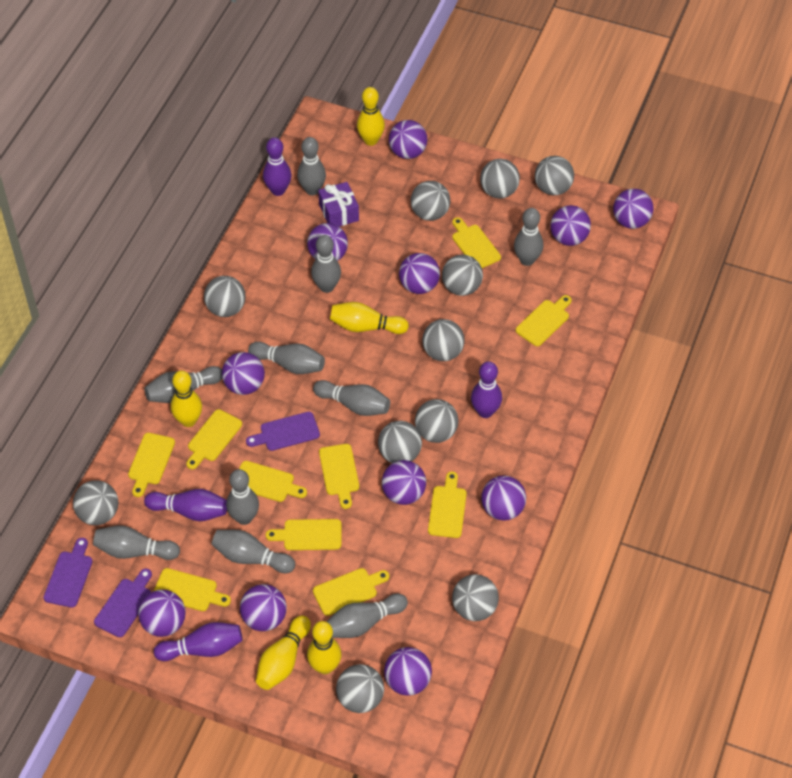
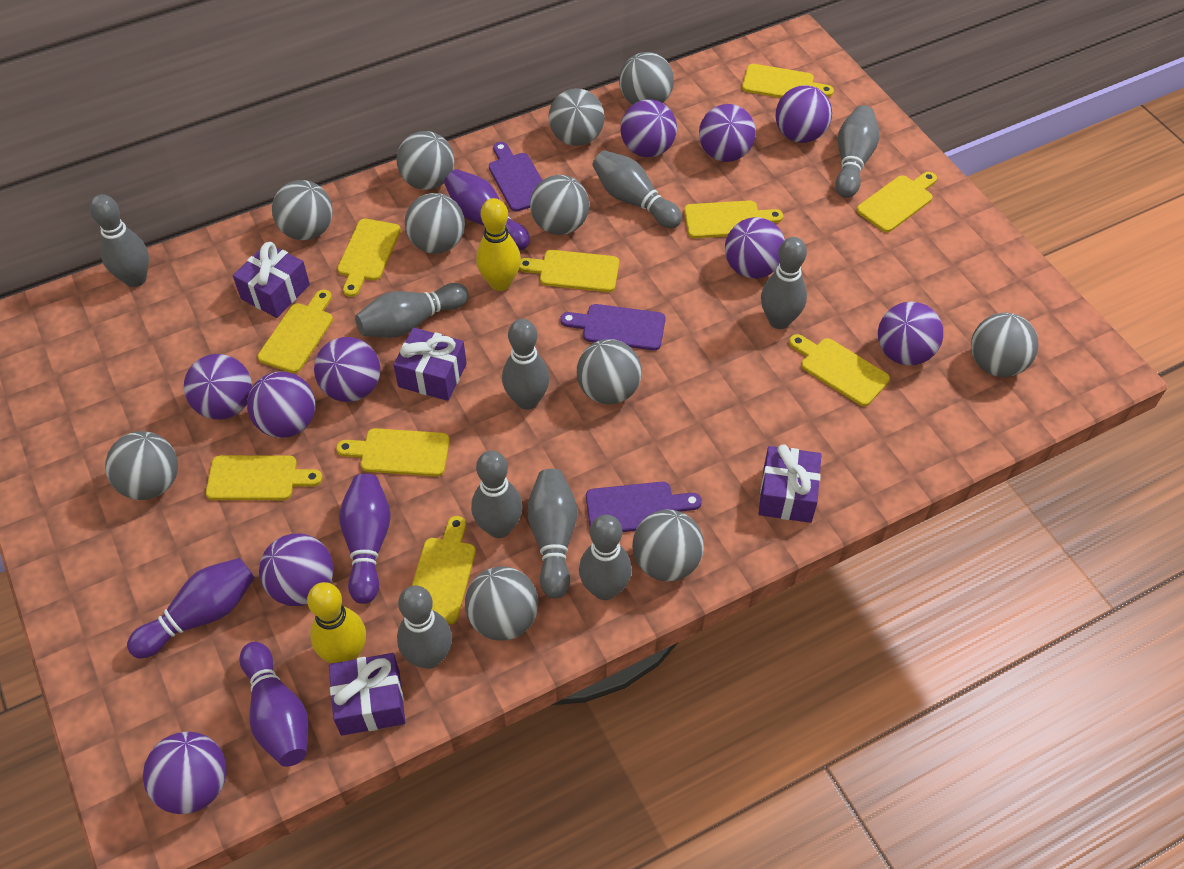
purple ball: [138,589,185,637] [222,352,265,395] [240,584,287,631] [307,223,348,261] [382,460,426,505] [384,647,432,696] [389,120,427,159] [399,253,440,294] [481,475,526,521] [550,205,591,246] [613,189,654,229] = 11 -> [143,732,227,814] [184,354,252,419] [247,372,315,438] [259,533,334,606] [314,337,380,402] [621,99,677,157] [699,104,756,162] [725,217,785,279] [776,85,832,143] [878,302,943,366] = 10
purple gift: [318,182,359,226] = 1 -> [233,242,310,318] [329,653,405,736] [394,328,467,401] [759,444,822,523] = 4
yellow bowling pin: [171,371,202,427] [256,616,311,690] [307,621,342,674] [330,302,409,334] [357,87,385,146] = 5 -> [307,582,366,663] [476,198,521,291] = 2

